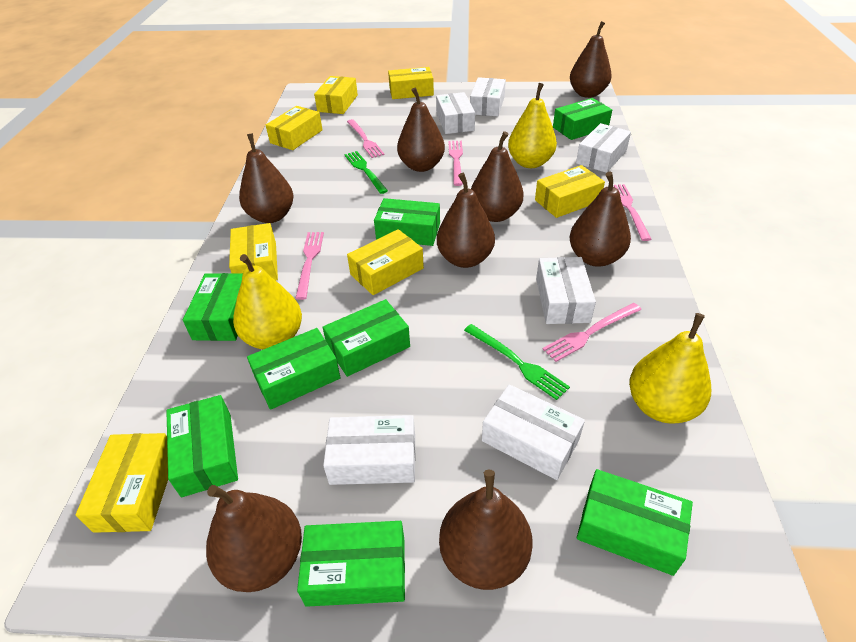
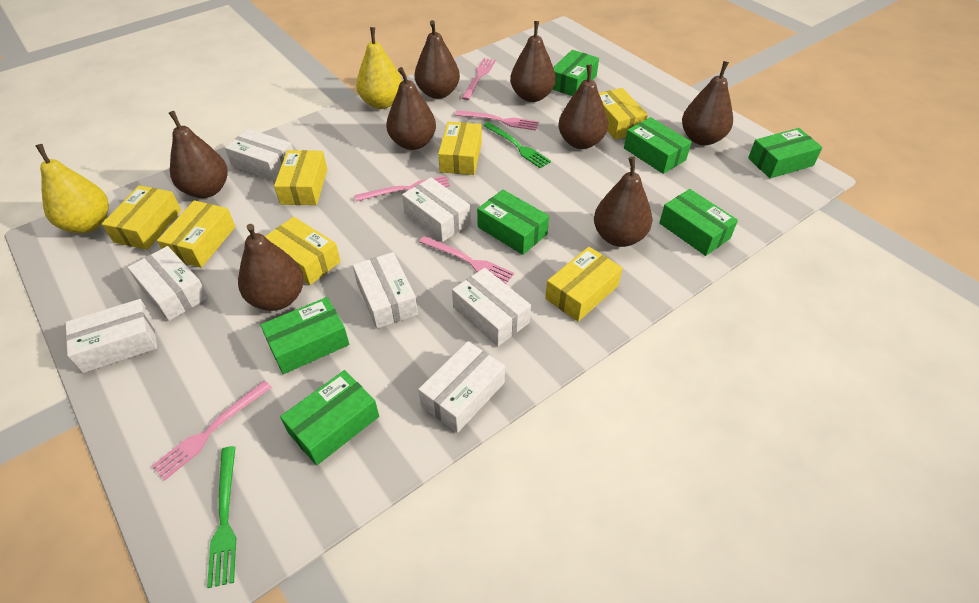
green box: [166,395,238,497] [183,273,243,341] [247,328,341,410] [297,521,405,607] [322,299,410,377] [374,198,440,246] [553,98,612,140] [577,469,693,576] = 8 -> [260,297,349,374] [280,370,379,465] [477,190,549,255] [552,50,599,96] [624,117,691,174] [659,189,738,256] [748,128,823,178] = 7
white box: [323,415,416,485] [436,92,475,134] [470,77,506,117] [482,384,585,480] [536,257,596,324] [576,123,631,173] = 6 -> [66,299,157,373] [127,246,208,321] [225,129,293,181] [353,252,418,329] [402,177,471,242] [418,341,505,433] [452,268,531,346] = 7
yellow pear: [233,254,302,350] [508,83,557,168] [629,313,711,424] = 3 -> [35,144,109,233] [356,27,402,109] = 2

